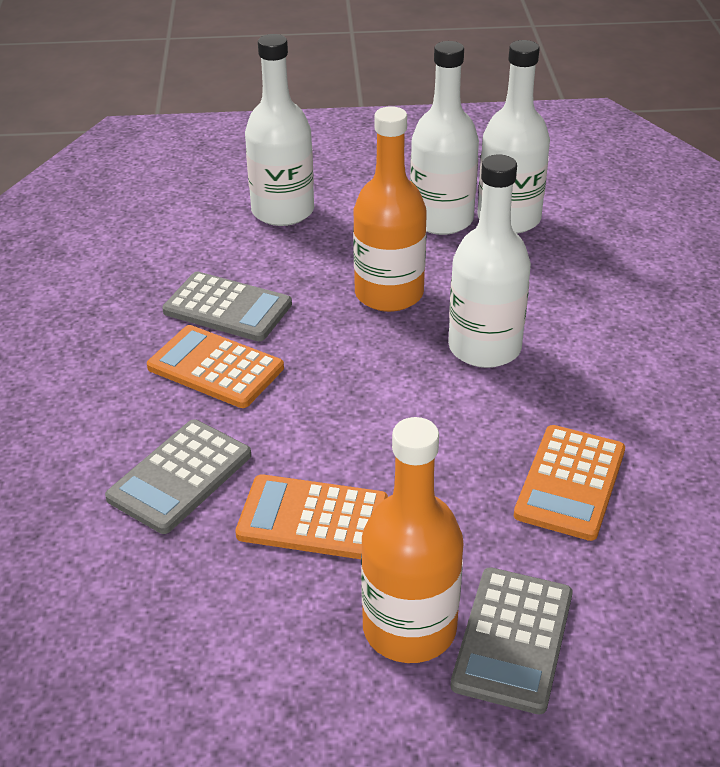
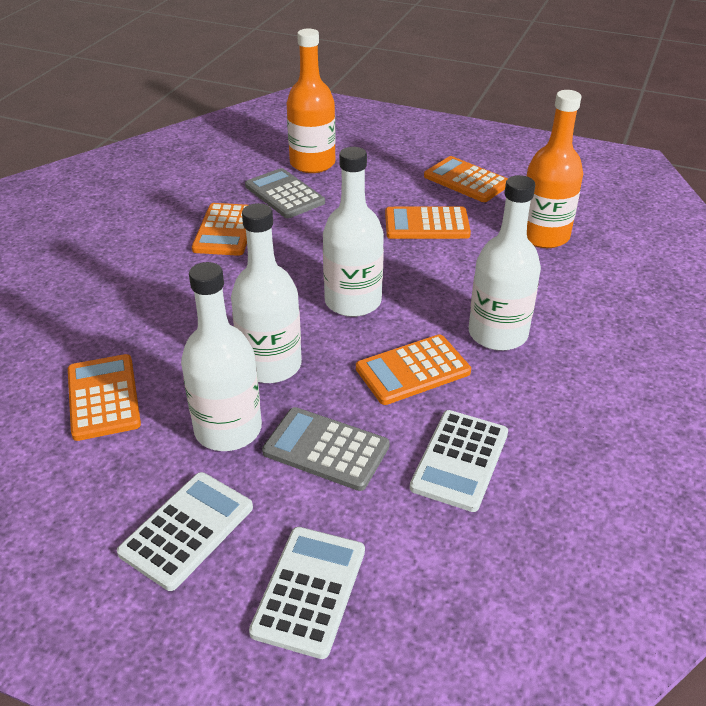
grey calculator: [105,419,251,534] [162,272,292,341] [450,567,573,715] = 3 -> [245,168,325,218] [262,407,390,491] = 2
orange calculator: [147,325,284,408] [235,474,388,559] [514,425,625,541] = 3 -> [68,354,141,441] [192,203,248,256] [356,334,471,405] [385,206,471,239] [424,156,508,202] = 5
white calculator: none = 0 -> [117,472,253,591] [249,527,365,659] [410,410,508,512] = 3

